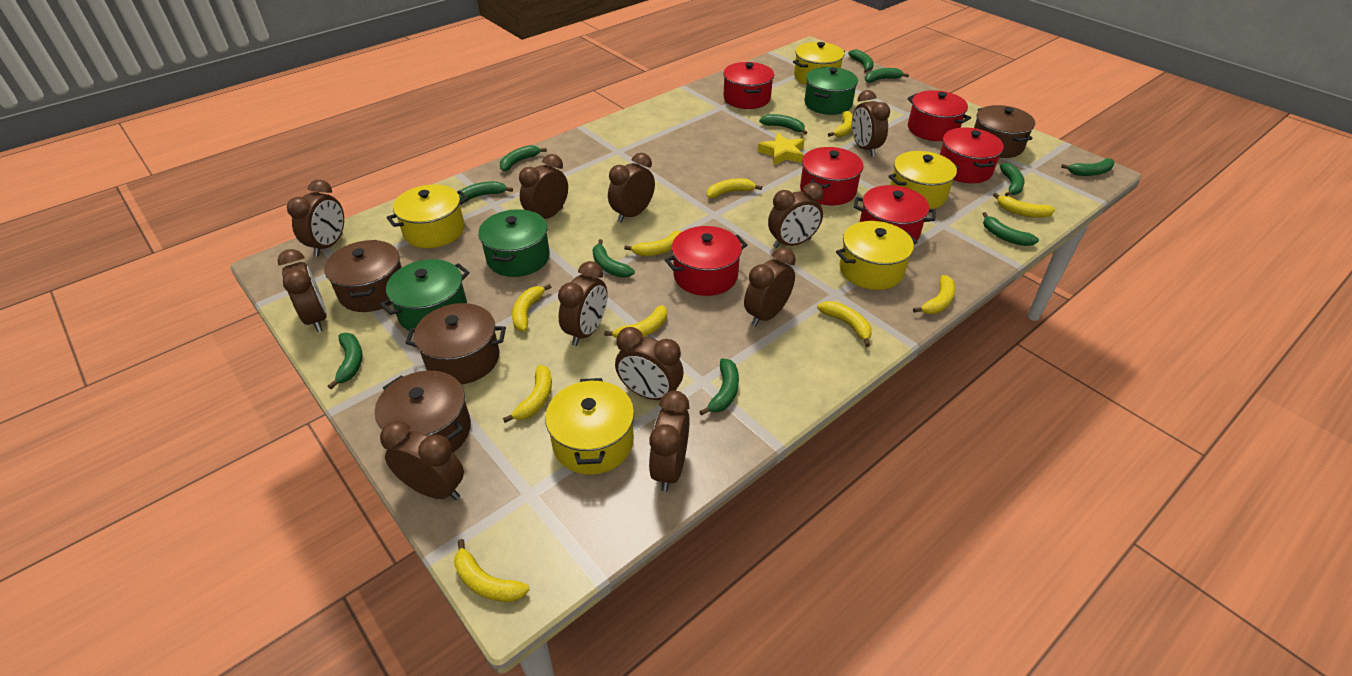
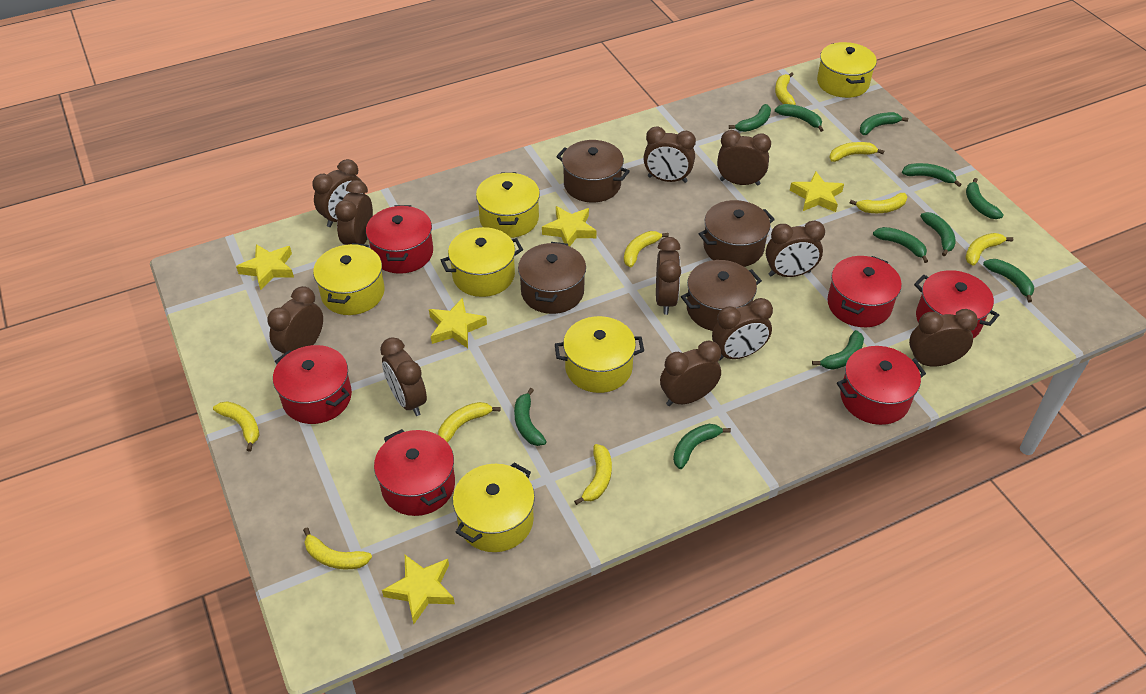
green pot: [380,259,469,333] [478,209,550,277] [804,67,858,115] = 3 -> none = 0
yellow banana: [454,539,530,602] [503,365,552,423] [512,284,551,331] [604,305,667,339] [624,231,682,256] [707,178,762,198] [817,301,872,347] [828,111,853,137] [913,275,955,314] [993,193,1055,218] = 10 -> [213,401,260,452] [303,528,372,569] [438,402,500,443] [574,444,612,505] [624,231,669,268] [775,72,796,105] [829,142,884,162] [849,193,907,213] [965,233,1013,266] = 9
yellow pot: [387,184,468,248] [545,378,634,475] [793,42,845,85] [836,221,918,290] [888,151,959,209] = 5 -> [313,243,385,315] [441,227,523,297] [453,463,535,552] [476,172,540,238] [555,316,644,393] [817,42,877,98] = 6
yellow star: [757,133,804,166] = 1 -> [236,244,294,290] [382,555,455,624] [429,298,487,348] [542,206,597,246] [790,171,844,212] = 5

